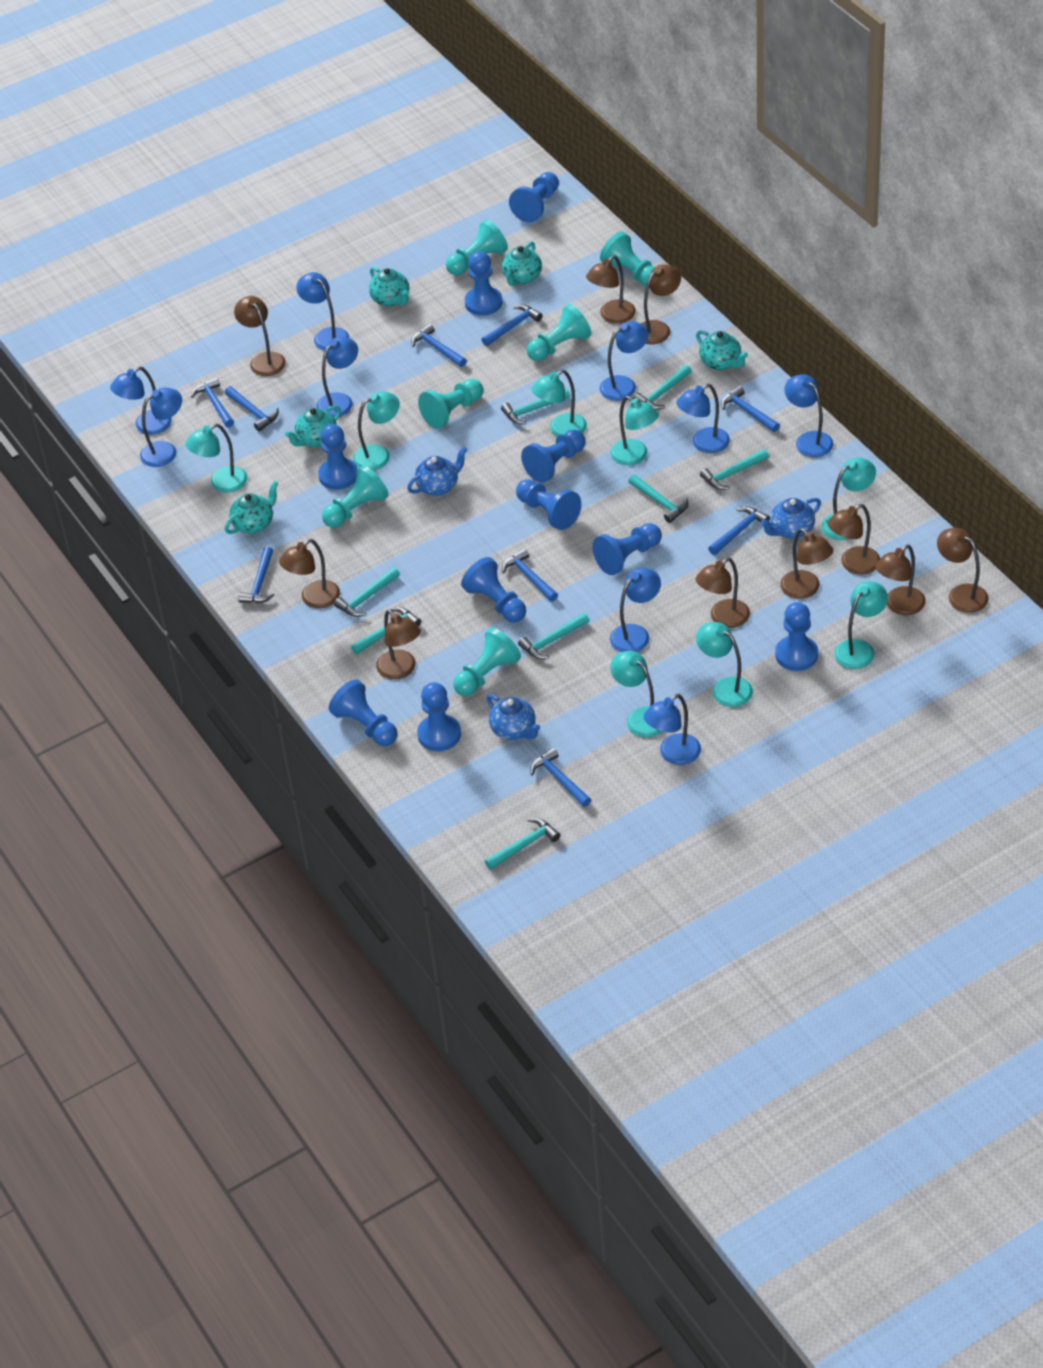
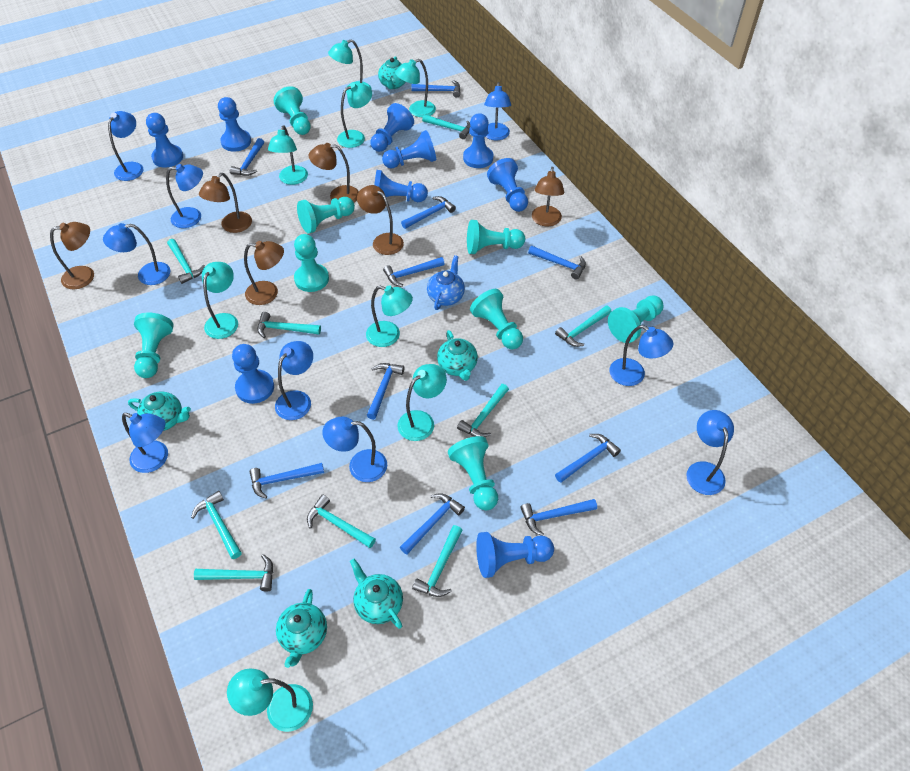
blue hammer: [191,377,234,427] [225,386,279,431] [238,547,274,603] [411,324,467,367] [482,304,543,346] [502,548,558,601] [530,748,591,807] [708,506,770,555] [721,386,780,432] = 9 -> [230,138,264,176] [249,463,324,499] [366,363,405,420] [383,257,445,287] [400,493,465,554] [401,196,456,229] [411,80,460,98] [520,499,597,536] [528,246,586,280] [555,434,621,483] = 10
blue pawn: [318,424,358,490] [329,679,397,746] [417,682,461,751] [461,557,526,623] [465,251,502,315] [509,172,559,222] [516,479,581,530] [521,430,586,483] [592,523,662,575] [775,602,818,671] = 10 -> [146,113,183,168] [218,97,251,152] [232,344,274,404] [370,103,414,152] [374,170,428,202] [382,130,436,168] [463,113,493,168] [476,532,554,578] [487,158,528,212] = 9
blue teapot: [407,447,467,496] [487,694,540,740] [760,498,821,539] = 3 -> [427,255,465,310] = 1
brown lamp: [234,296,286,376] [279,539,340,609] [376,609,421,680] [586,255,636,324] [641,264,681,345] [696,558,750,628] [780,528,834,599] [827,504,880,575] [875,545,926,615] [937,528,989,613] = 10 -> [50,222,94,289] [199,173,252,233] [244,241,284,305] [309,143,359,203] [357,185,404,255] [532,167,564,226] = 6
turquoise hammer: [334,567,400,617] [351,607,421,654] [485,818,560,870] [501,388,570,424] [518,613,589,659] [628,475,688,523] [633,365,691,410] [700,449,769,490] = 8 -> [167,239,205,284] [191,491,242,559] [194,554,273,592] [257,312,321,338] [307,495,376,548] [412,525,462,597] [422,114,471,139] [457,384,509,437] [555,305,612,347] = 9
turquoise pawn: [322,465,389,528] [418,379,483,429] [446,220,508,275] [453,628,521,696] [527,304,591,361] [600,232,655,287] = 6 -> [134,313,174,378] [274,86,311,135] [294,234,329,292] [297,197,355,234] [448,436,498,510] [467,220,525,254] [470,289,523,349] [608,295,664,343] = 8

